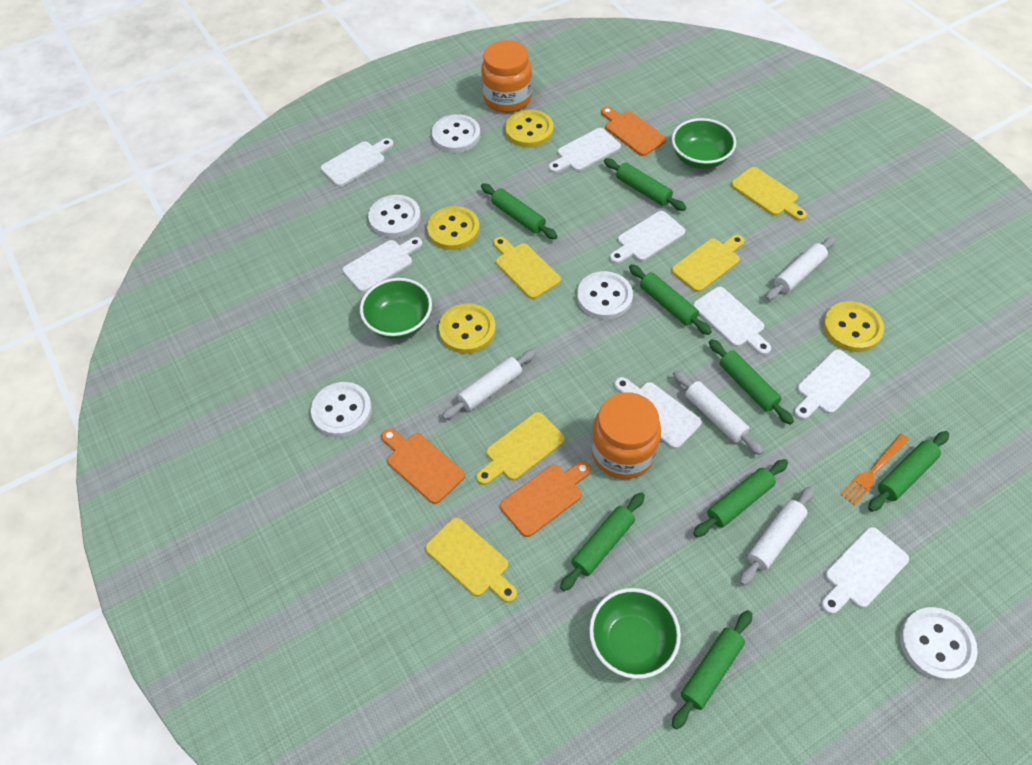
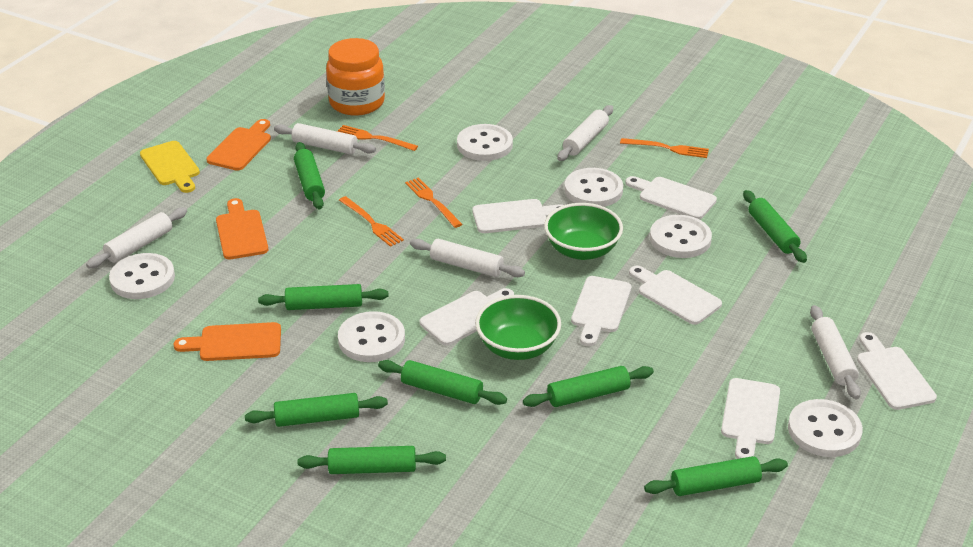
green bowl: [360,278,432,339] [589,588,681,679] [672,118,736,169] = 3 -> [475,295,561,360] [544,203,623,260] = 2
orange fork: [840,434,909,506] = 1 -> [337,125,418,151] [339,196,404,247] [405,177,462,228] [620,138,709,158] = 4
orange jar: [481,40,532,113] [591,392,661,479] = 2 -> [326,38,385,116] = 1
white button: [311,382,372,437] [368,195,421,238] [432,114,480,153] [577,271,633,320] [900,607,978,681] = 5 -> [109,253,175,299] [338,311,405,362] [457,124,513,161] [564,168,623,207] [650,215,712,258] [788,399,863,457] = 6
white cutting board: [321,138,394,187] [343,237,422,292] [549,128,621,173] [610,211,685,264] [614,377,702,449] [693,287,771,355] [794,349,870,420] [821,527,909,614] = 8 -> [420,288,514,346] [472,199,563,233] [571,276,631,346] [625,176,717,219] [629,266,722,325] [721,378,780,459] [857,332,937,410] = 7
white rolling pin: [442,349,536,419] [673,370,764,455] [740,486,814,586] [766,237,836,301] = 4 -> [86,207,187,268] [274,123,376,154] [410,239,525,277] [557,105,613,161] [810,305,861,399] = 5
yellow button: [427,206,480,250] [439,303,496,354] [505,109,554,148] [823,301,884,352] = 4 -> none = 0
yellow cutting board: [425,518,517,603] [476,412,565,485] [493,237,561,299] [672,235,745,292] [731,167,807,221] = 5 -> [140,141,200,193] = 1

